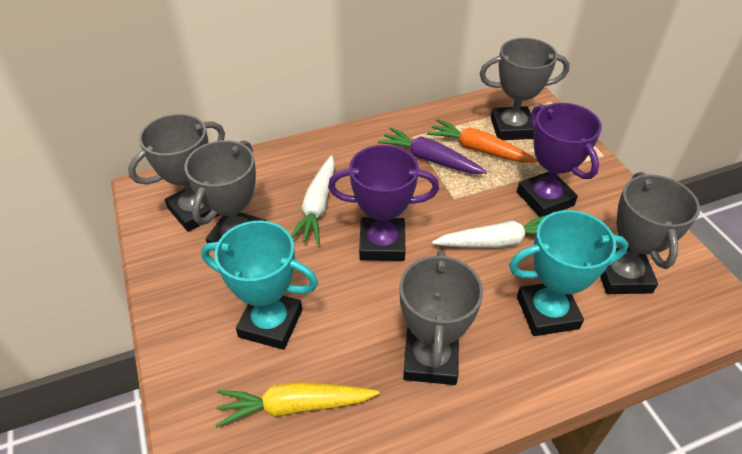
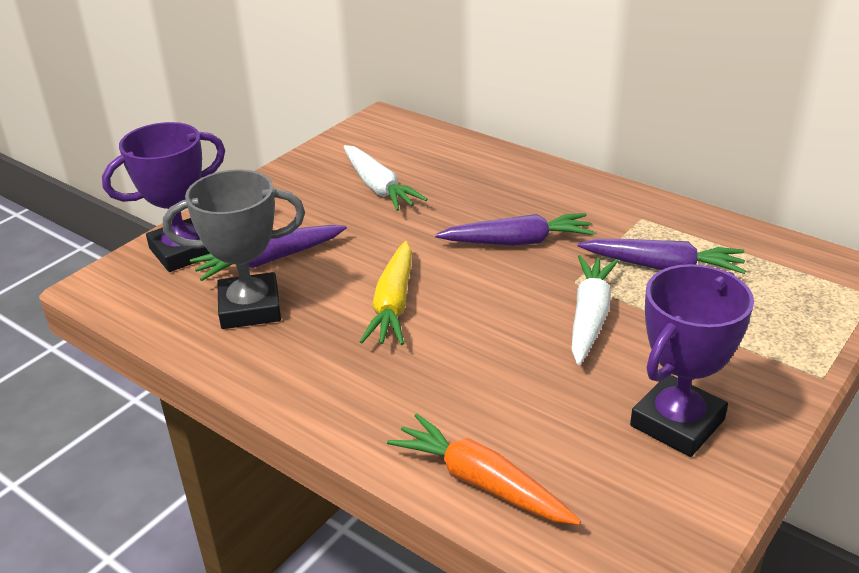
grey trophy: [128,113,225,232] [184,140,266,243] [400,250,483,385] [480,38,570,140] [600,172,700,294] = 5 -> [163,169,305,329] = 1
purple carrot: [378,127,487,174] = 1 -> [190,225,347,281] [435,213,594,246] [578,239,746,274] = 3
turquoise trophy: [201,221,318,350] [509,210,629,336] = 2 -> none = 0

